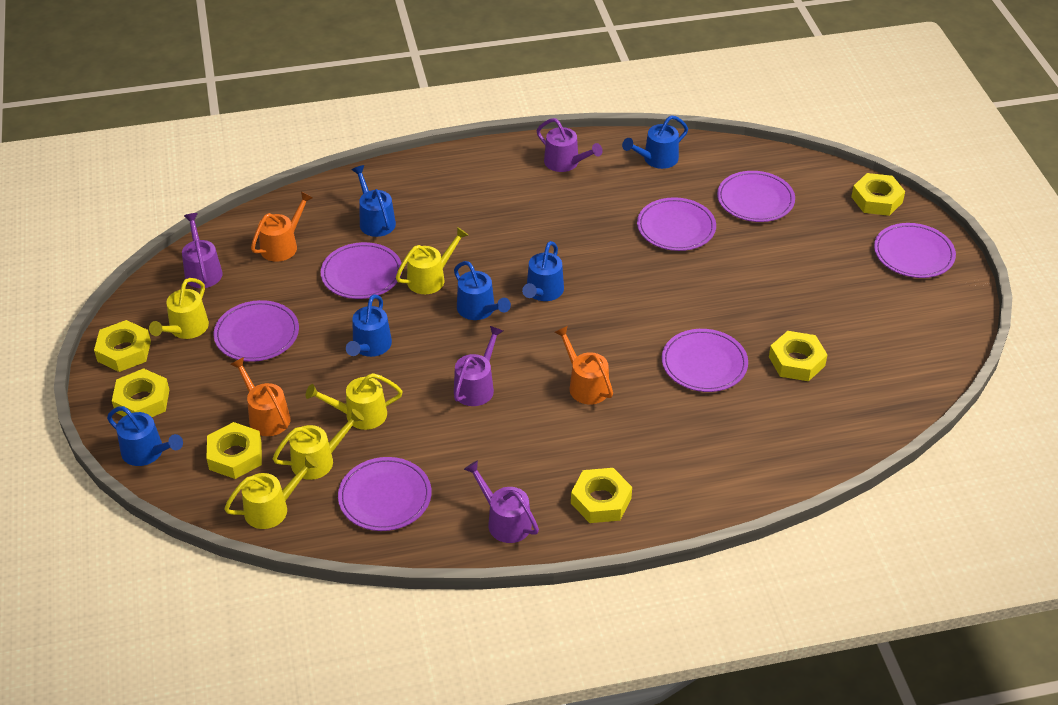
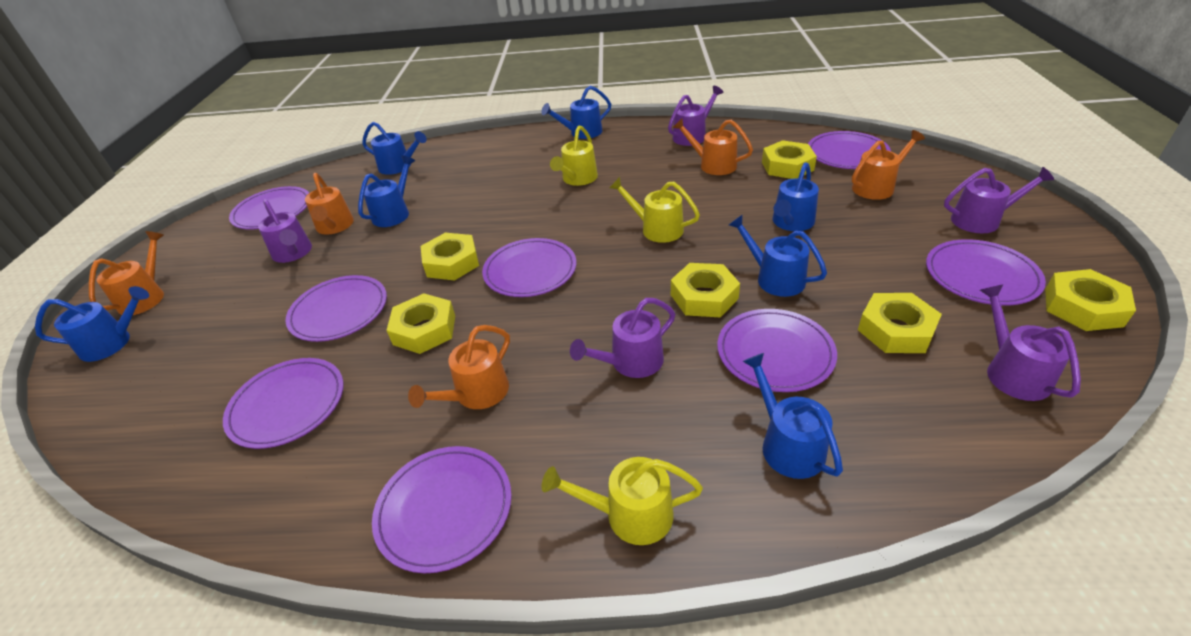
blue watering can: [107,406,183,466] [346,294,392,357] [352,165,396,237] [454,261,511,320] [522,241,564,301] [622,115,688,169] = 6 -> [35,286,149,362] [358,155,415,227] [362,122,427,175] [541,86,611,139] [729,214,827,297] [742,353,843,479] [773,162,819,231] = 7
orange watering can: [230,357,290,436] [251,192,313,262] [555,326,613,405] = 3 -> [89,231,164,315] [305,173,354,235] [408,325,510,409] [673,118,753,175] [852,130,925,200] = 5
purple plate: [214,300,299,362] [321,242,402,299] [338,457,432,531] [637,197,716,251] [662,329,748,392] [717,171,795,222] [874,223,956,278] = 7 -> [223,358,344,449] [229,186,309,230] [285,275,387,342] [372,446,512,573] [482,238,576,297] [717,309,837,392] [808,131,891,169] [926,239,1046,306] = 8
purple watering can: [182,213,223,288] [454,326,503,406] [464,460,539,543] [537,118,603,172] = 4 -> [258,199,312,263] [570,298,675,378] [668,86,724,146] [944,167,1054,233] [980,284,1081,401] = 5
yellow watering can: [149,278,209,339] [224,455,318,529] [273,409,364,480] [306,373,403,430] [396,227,468,294] = 5 -> [542,457,703,545] [550,125,598,186] [610,177,700,243] = 3

